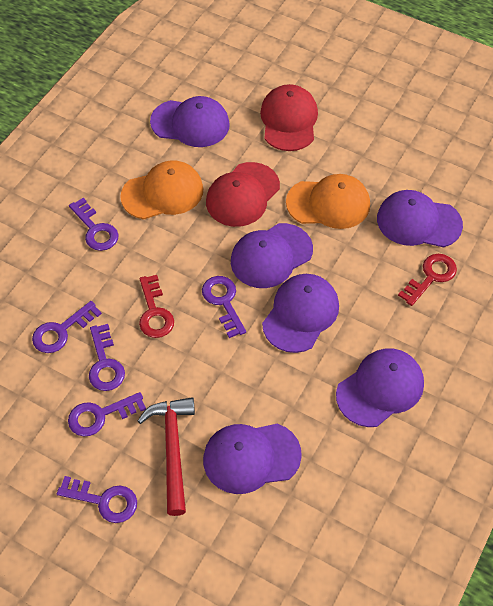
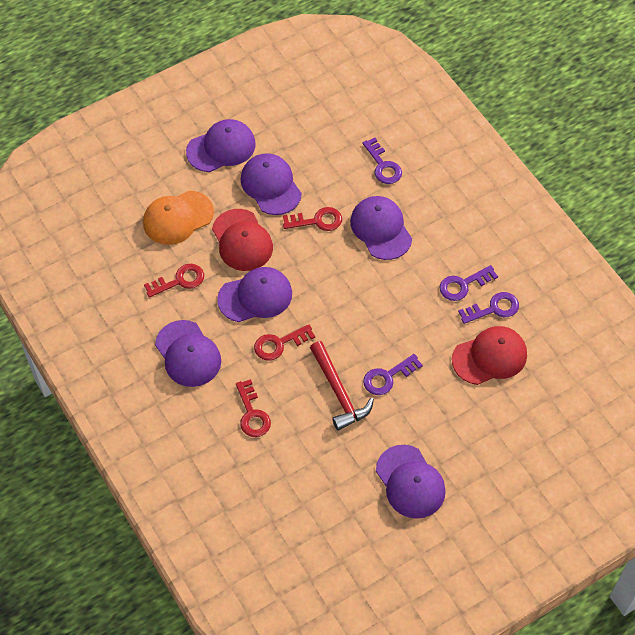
orange cap: [120,160,203,219] [286,174,370,229] = 2 -> [143,191,214,245] = 1
purple key: [32,301,102,353] [57,476,137,523] [68,392,146,437] [69,198,119,251] [89,324,125,391] [202,276,246,338] = 6 -> [362,138,402,184] [363,354,423,395] [439,265,498,301] [458,292,519,324] = 4
red key: [139,275,174,338] [398,254,457,306] = 2 -> [144,264,204,298] [236,379,271,437] [254,324,315,361] [283,207,342,231] = 4

